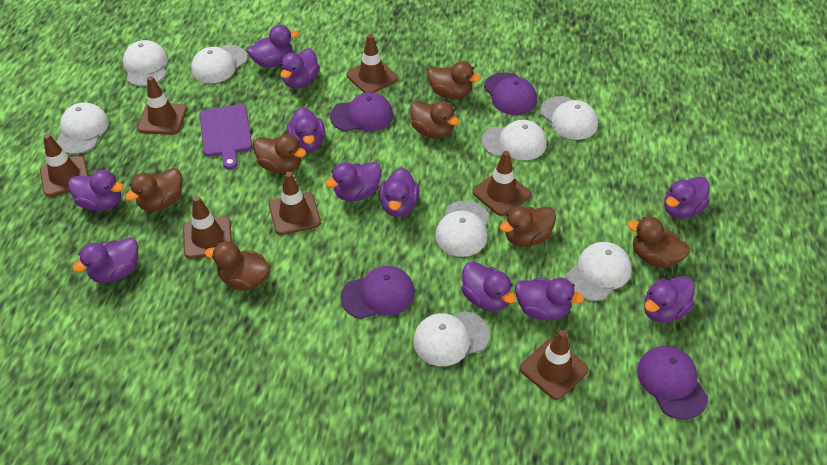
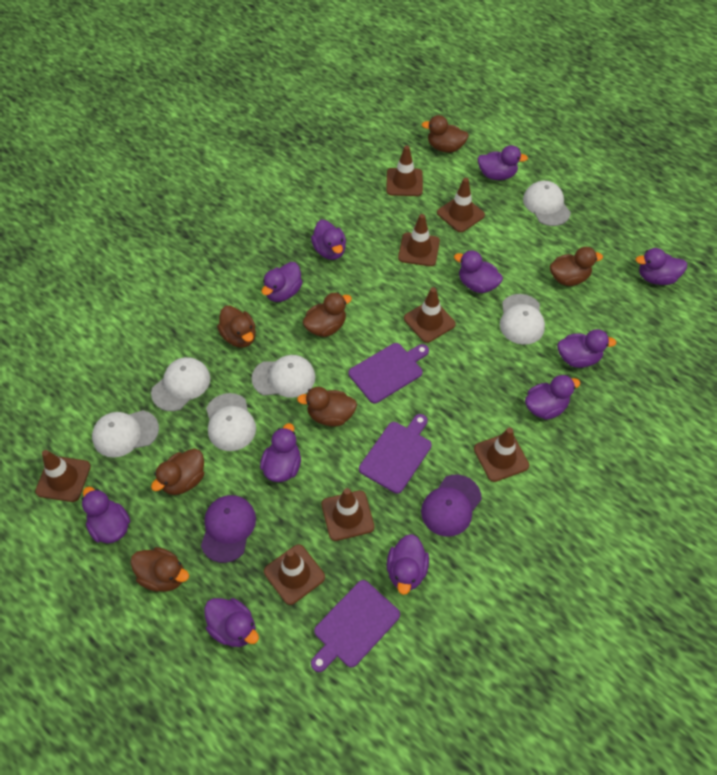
brown traffic cone: [40,134,89,197] [137,76,187,135] [183,196,232,259] [269,172,321,235] [346,34,398,93] [472,151,531,216] [520,330,588,400] = 7 -> [35,450,91,502] [264,544,325,605] [322,488,374,541] [386,146,423,196] [398,214,440,266] [404,287,456,343] [437,178,485,232] [474,427,529,482] = 8
purple cap: [330,92,393,131] [340,266,415,319] [484,72,537,115] [637,346,708,420] = 4 -> [201,495,256,563] [421,474,482,537] = 2
purple cutting board: [200,104,252,169] = 1 -> [311,580,400,672] [348,343,429,403] [359,414,432,494] = 3
white cap: [56,102,109,154] [123,40,168,87] [191,45,248,83] [413,311,490,366] [435,201,489,257] [481,120,547,160] [540,96,598,140] [566,242,632,301] = 8 -> [92,410,159,458] [151,357,210,411] [206,393,256,451] [251,355,315,398] [500,294,545,345] [523,181,571,226] = 6

